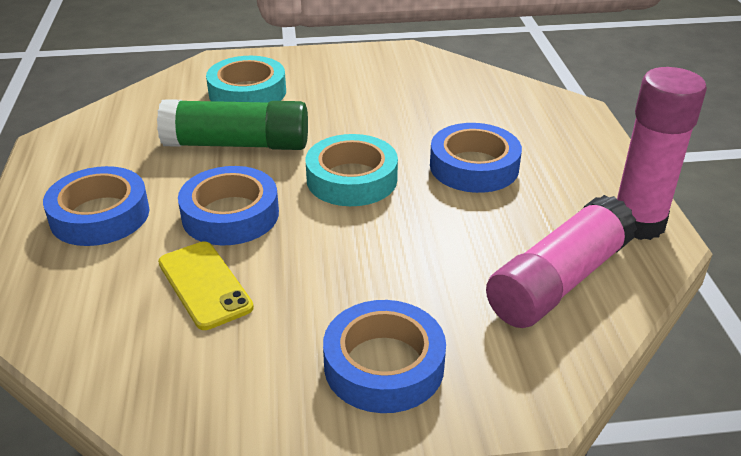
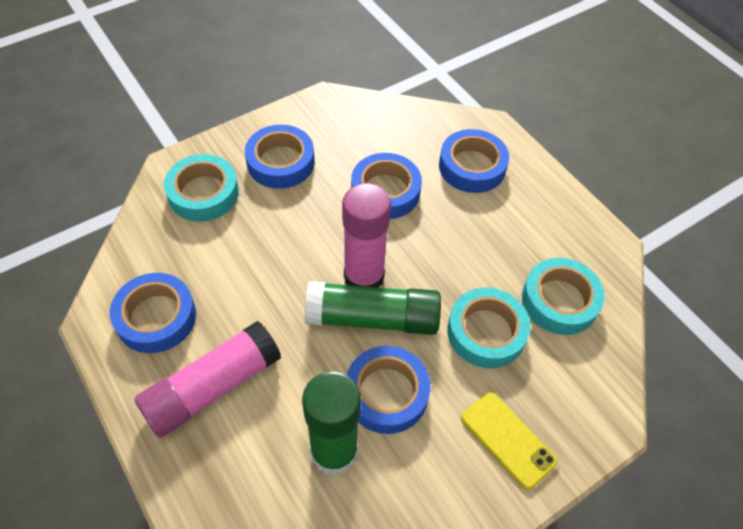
blue tape: [43,166,149,246] [178,166,279,245] [323,300,446,413] [430,123,522,193] = 4 -> [110,273,196,353] [245,125,315,189] [347,346,431,434] [351,153,422,219] [439,129,509,193] = 5
green glue stick: [157,99,308,150] = 1 -> [302,372,361,476] [305,281,441,335] = 2
turquoise tape: [206,56,286,103] [305,134,398,206] = 2 -> [164,154,239,222] [447,287,531,368] [522,258,605,335] = 3

